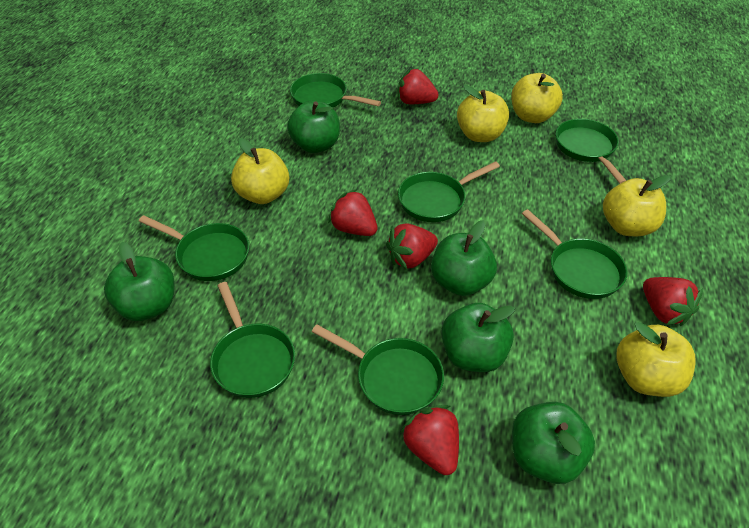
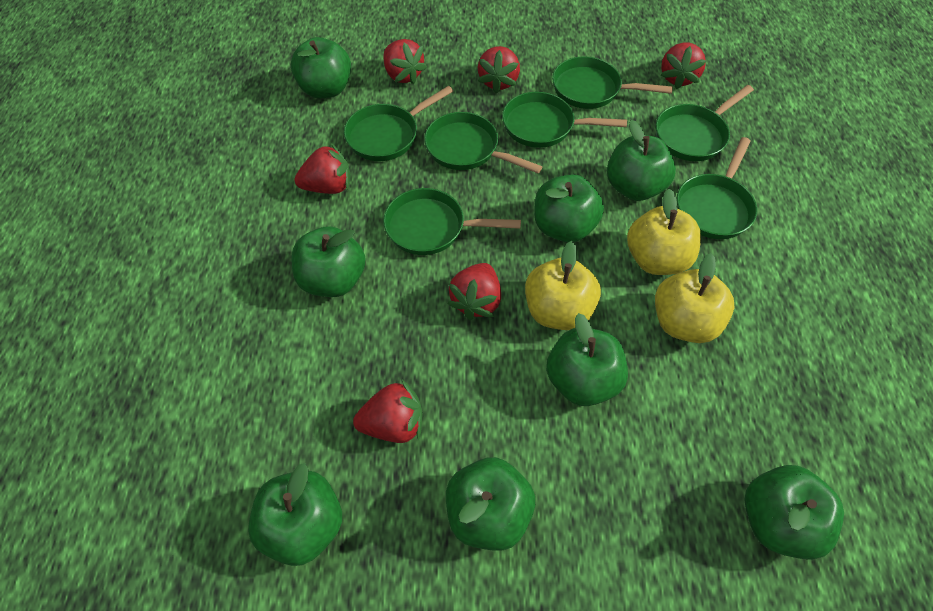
green apple: [104,242,174,321] [287,100,340,153] [431,221,497,296] [441,303,515,372] [512,402,595,484] = 5 -> [248,463,342,566] [291,37,351,99] [291,226,365,297] [446,457,535,551] [534,174,604,242] [546,313,628,406] [607,120,676,201] [745,465,844,560] = 8
red strawberry: [328,189,378,236] [386,223,438,270] [398,68,439,104] [400,405,459,475] [643,277,703,326] = 5 -> [294,143,351,194] [353,380,423,443] [383,39,427,85] [447,263,501,320] [478,46,520,93] [660,43,707,89] = 6
yellow apple: [231,138,289,204] [457,85,509,142] [511,73,563,123] [603,175,671,236] [616,322,695,397] = 5 -> [525,241,601,330] [627,189,701,275] [655,253,734,343] = 3

